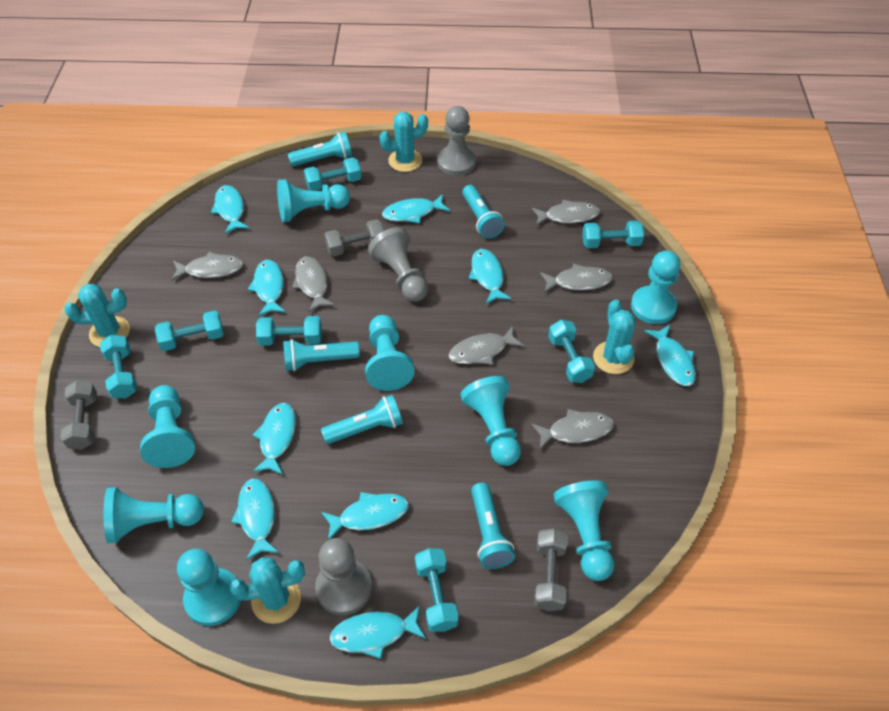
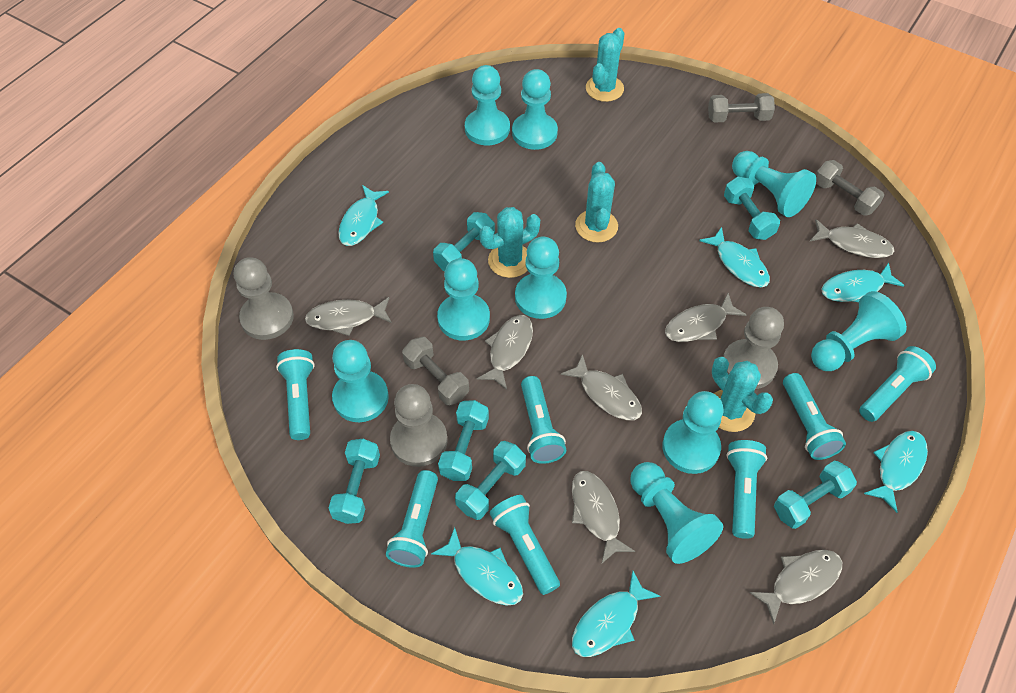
grey fish: [171,252,243,281] [292,256,335,312] [449,326,524,365] [532,200,600,226] [532,409,614,449] [540,263,613,292] = 6 -> [305,297,392,336] [477,315,533,390] [561,354,642,420] [572,471,635,563] [665,293,746,342] [749,550,842,624] [810,219,894,258] = 7
turquoise dumbbell: [100,335,137,398] [155,310,224,351] [256,316,322,346] [304,157,362,191] [415,548,459,632] [548,320,595,383] [583,221,644,248] = 7 -> [329,439,380,524] [433,212,495,271] [438,400,489,481] [455,441,526,520] [724,177,780,240] [774,461,857,529] = 6
turquoise fish: [211,185,249,234] [231,479,279,561] [248,260,286,316] [252,403,296,475] [321,492,409,540] [330,605,426,659] [382,194,450,223] [469,249,512,304] [645,325,696,386] = 9 -> [338,185,389,246] [431,527,523,606] [572,570,660,657] [699,227,770,287] [821,263,904,302] [864,431,928,513] = 6
turquoise flashlight: [283,339,360,371] [288,132,352,167] [321,395,403,444] [462,185,505,239] [471,483,515,569] = 5 -> [276,349,315,440] [386,470,438,568] [490,495,560,595] [521,376,566,464] [726,440,767,539] [783,373,846,460] [859,346,936,422] = 7
turquoise pawn: [104,487,204,543] [140,385,195,468] [177,549,241,626] [277,179,350,222] [365,315,415,391] [460,376,521,466] [554,480,614,581] [631,250,681,324] = 8 -> [332,340,389,422] [437,258,490,341] [465,65,510,145] [512,69,558,150] [515,236,567,319] [630,462,723,564] [662,391,723,474] [732,151,816,217] [811,291,907,371] = 9

